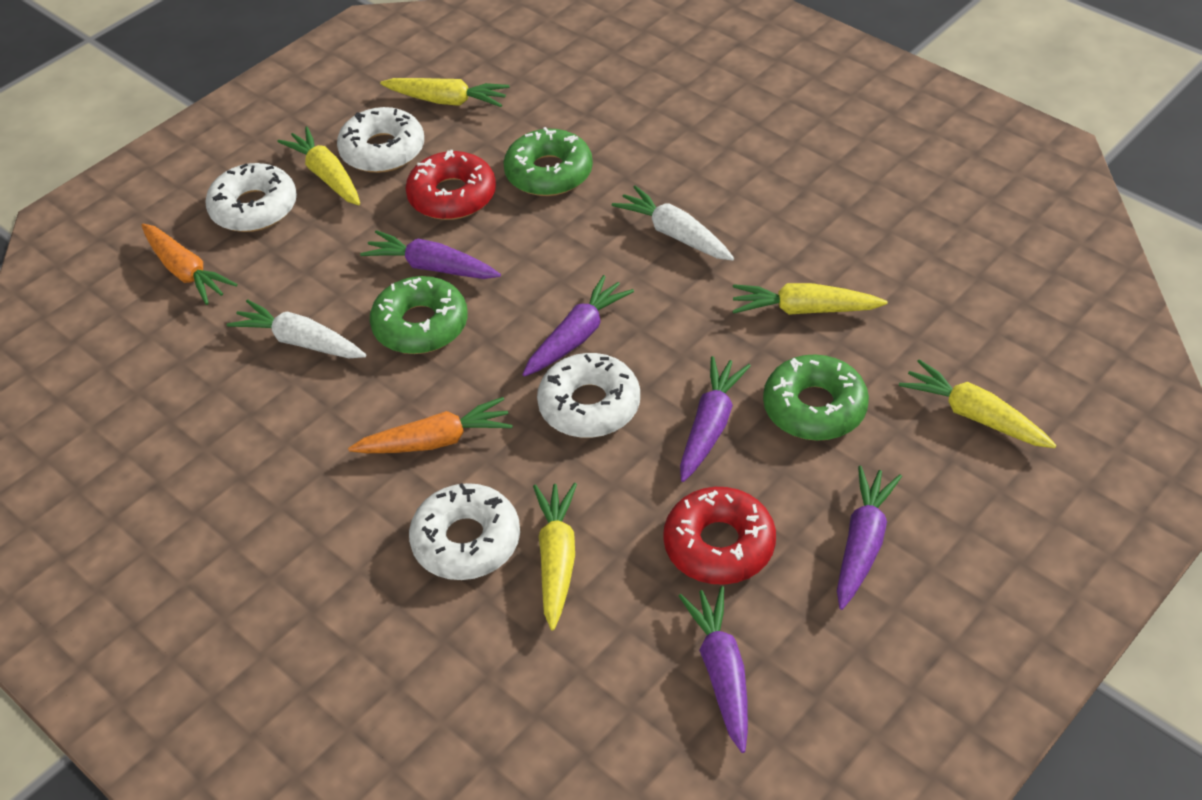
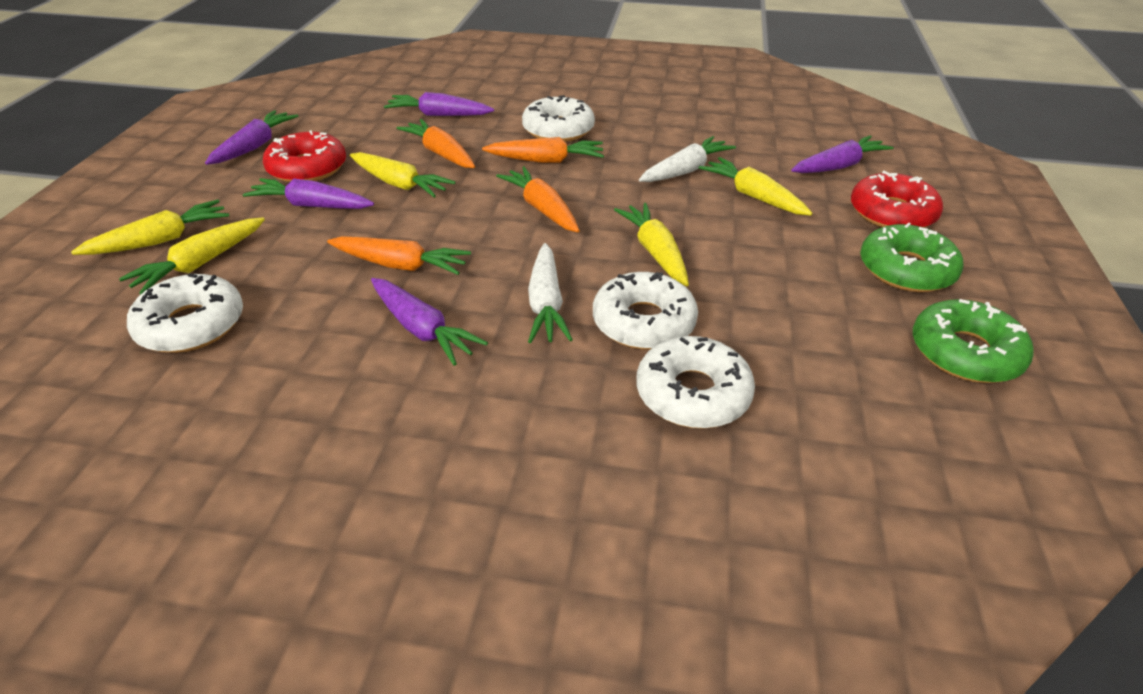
green donut: [370,276,468,354] [503,127,593,196] [763,354,869,441] = 3 -> [860,222,963,292] [913,299,1034,383] = 2
orange carrot: [142,224,237,305] [348,397,513,453] = 2 -> [327,236,471,275] [396,119,475,168] [482,137,604,163] [496,166,580,232] = 4

